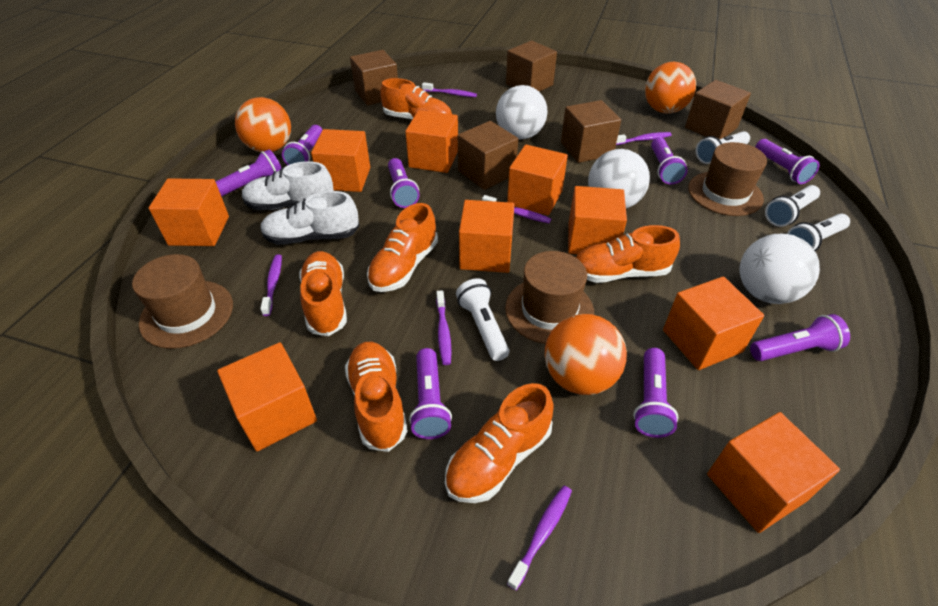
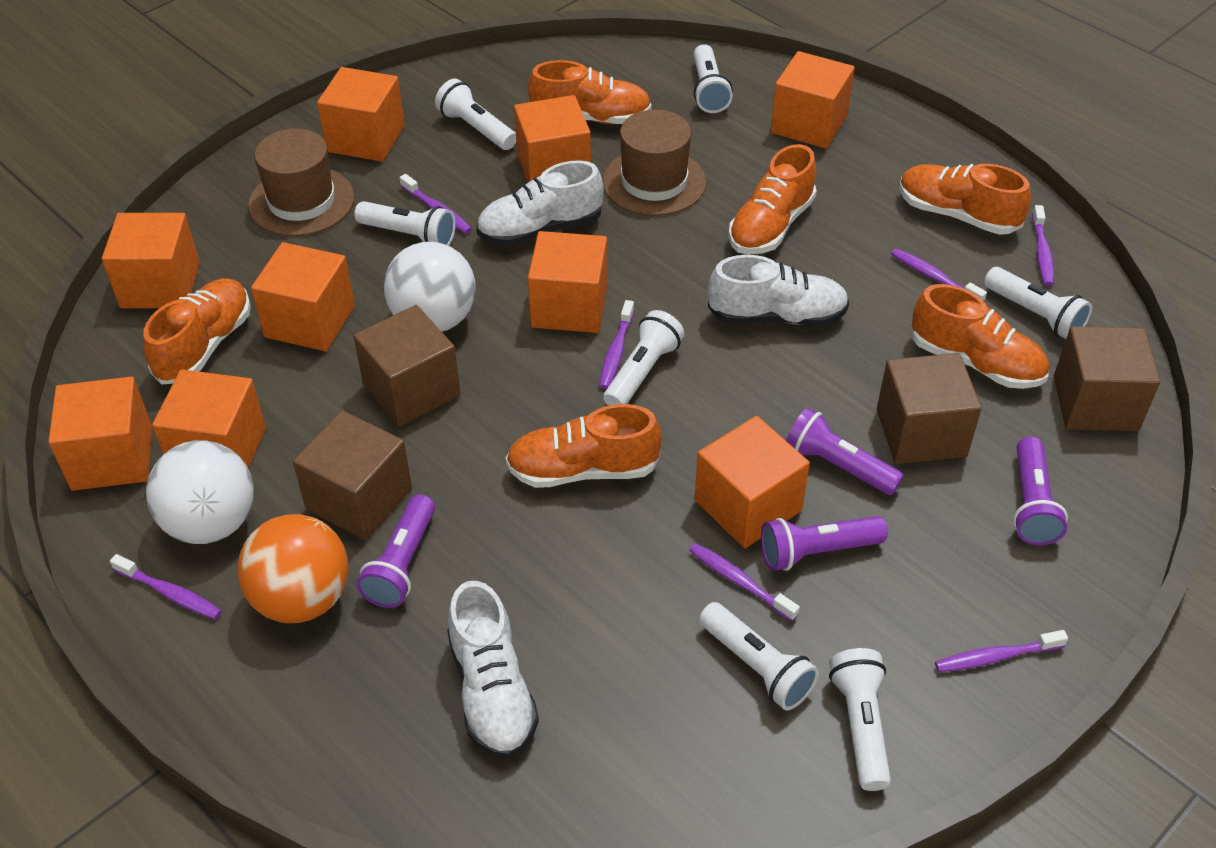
brown cube: [350,50,398,106] [458,121,518,190] [506,41,557,92] [561,100,621,163] [685,80,751,139] = 5 -> [293,411,412,540] [353,305,460,427] [877,353,982,464] [1054,326,1160,431] = 4
brown hat: [132,254,233,349] [505,251,594,344] [688,142,767,216] = 3 -> [248,129,354,236] [602,110,706,216] = 2
orange ball: [235,97,291,152] [545,314,627,395] [645,62,696,114] = 3 -> [237,514,349,623] = 1
purple flashlight: [215,149,281,197] [282,125,322,165] [388,158,420,208] [409,348,452,439] [633,348,678,438] [651,137,688,185] [750,314,850,361] [755,139,820,184] = 8 -> [357,494,435,608] [761,516,888,571] [786,408,904,495] [1013,436,1068,545] = 4
purple toothbrush: [260,254,282,316] [422,82,477,97] [436,290,452,365] [482,195,551,223] [507,486,572,591] [616,132,671,145] = 6 -> [110,554,222,620] [400,174,472,234] [599,300,634,389] [689,543,800,621] [891,248,987,301] [935,630,1068,672] [1032,205,1054,286] = 7
white ball: [496,85,548,139] [588,149,650,208] [740,234,820,304] = 3 -> [146,440,254,544] [384,242,476,332] = 2
white flashlight: [456,278,509,361] [696,131,750,164] [765,185,820,227] [787,214,850,251] = 4 -> [354,201,456,246] [435,79,516,150] [603,310,684,406] [694,44,733,113] [699,602,819,710] [829,648,891,791] [984,267,1092,339] = 7
white shoe: [242,161,334,210] [260,191,360,245] = 2 -> [447,581,539,759] [476,161,604,246] [708,255,849,326] = 3

